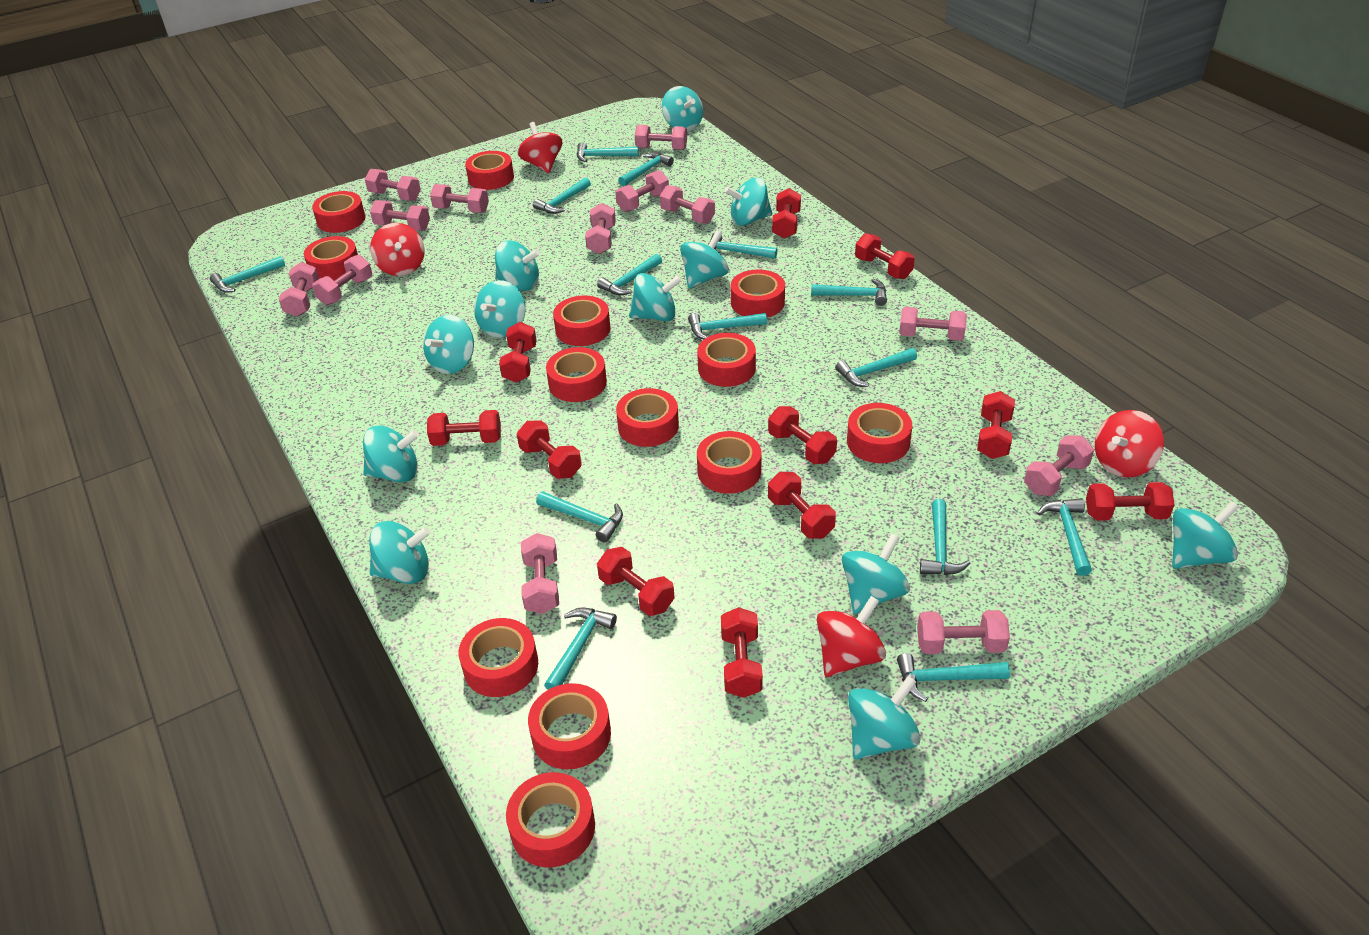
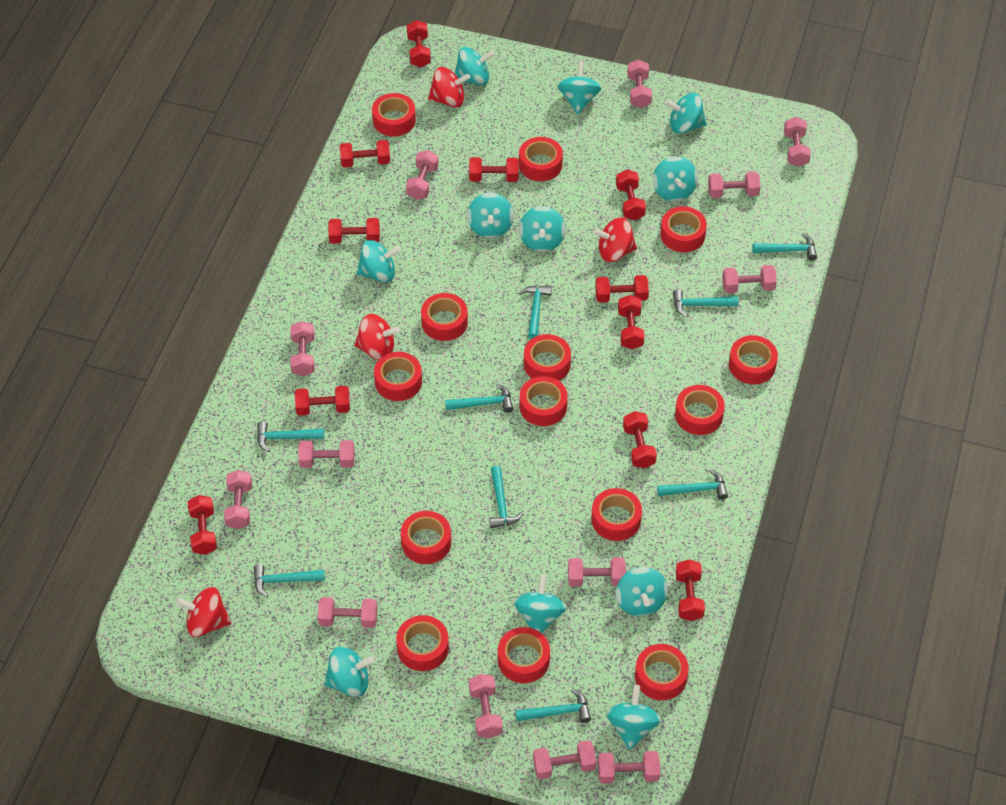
red tape: [304,236,358,280] [312,191,365,233] [458,618,538,697] [465,151,514,190] [506,772,595,867] [528,683,611,769] [546,347,607,402] [553,296,610,346] [616,388,679,447] [697,333,756,387] [697,431,761,494] [731,270,785,317] [847,403,912,463] = 13 -> [372,93,416,137] [374,352,422,401] [396,615,449,671] [401,511,451,564] [421,293,468,341] [498,627,550,683] [519,137,563,181] [520,376,568,426] [524,334,571,381] [591,488,642,541] [635,644,689,700] [660,206,707,252] [675,385,725,435] [729,335,778,385] = 14
turquoise hammer: [210,256,285,293] [533,177,591,214] [536,491,623,542] [544,607,617,690] [577,142,639,162] [597,254,662,295] [618,152,674,186] [688,313,767,339] [708,233,778,259] [811,279,887,306] [835,348,917,387] [897,653,1010,702] [920,499,970,575] [1037,498,1092,576] = 14 -> [254,564,325,597] [257,421,324,452] [445,383,513,413] [489,466,523,528] [515,688,591,723] [519,285,552,339] [657,469,728,500] [673,289,738,317] [752,233,817,260] = 9
turquoise spinning top: [363,425,419,483] [369,521,431,584] [423,315,474,374] [474,280,526,338] [495,241,540,291] [629,273,682,321] [662,86,703,131] [680,230,729,288] [724,178,772,226] [842,533,910,614] [848,676,921,759] [1172,501,1239,569] = 12 -> [324,646,374,697] [356,240,401,283] [454,47,495,85] [467,193,514,238] [514,575,567,633] [519,206,566,252] [557,62,601,114] [606,685,661,750] [616,567,668,616] [653,156,698,201] [665,93,707,134] = 11

